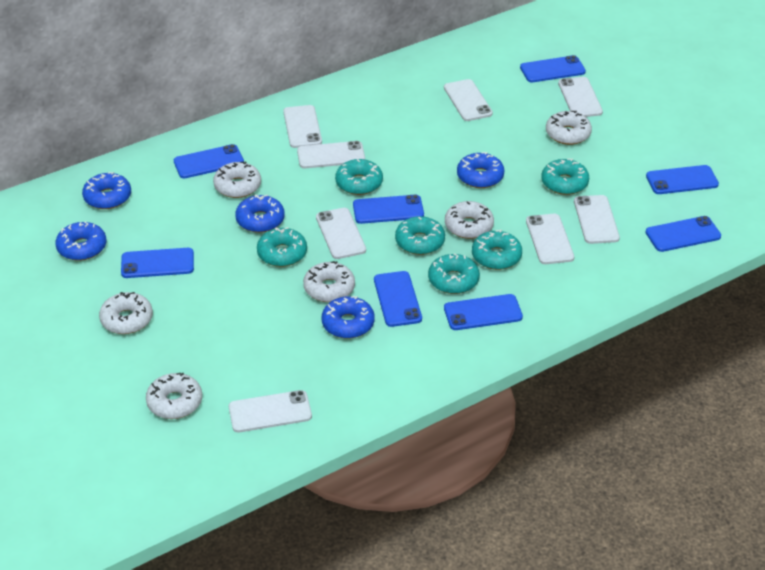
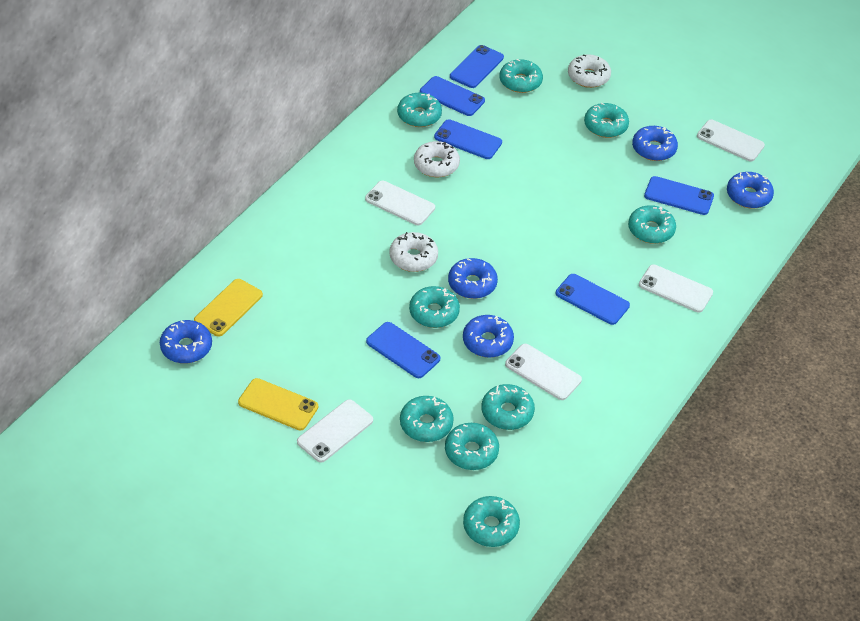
blue phone: [121,248,194,278] [174,144,244,178] [353,195,424,224] [374,271,422,327] [444,294,523,330] [520,55,586,82] [645,216,721,252] [646,165,719,194] = 8 -> [366,322,440,378] [420,76,485,116] [434,119,502,159] [450,45,504,88] [556,274,630,325] [644,176,714,215] = 6
turquoise donut: [257,227,307,267] [335,159,383,195] [395,216,445,255] [428,254,480,294] [472,230,522,270] [541,159,589,195] = 6 -> [397,93,442,127] [400,396,454,442] [409,286,460,328] [445,423,499,470] [463,496,520,547] [481,384,535,430] [500,59,543,93] [584,103,629,138] [628,205,676,244] = 9
white donut: [99,292,153,334] [146,372,202,419] [213,161,261,198] [303,261,355,302] [445,201,494,239] [546,111,592,145] = 6 -> [389,232,438,272] [414,141,460,177] [568,54,611,88] = 3
white phone: [229,390,312,432] [283,105,322,148] [297,141,365,168] [316,208,366,259] [444,79,493,121] [526,214,574,264] [558,77,603,117] [574,195,620,244] = 8 -> [297,399,373,462] [365,181,435,225] [505,344,582,400] [639,264,713,313] [697,120,765,161] = 5
yellow phone: none = 0 -> [194,279,263,337] [238,378,318,430] = 2

